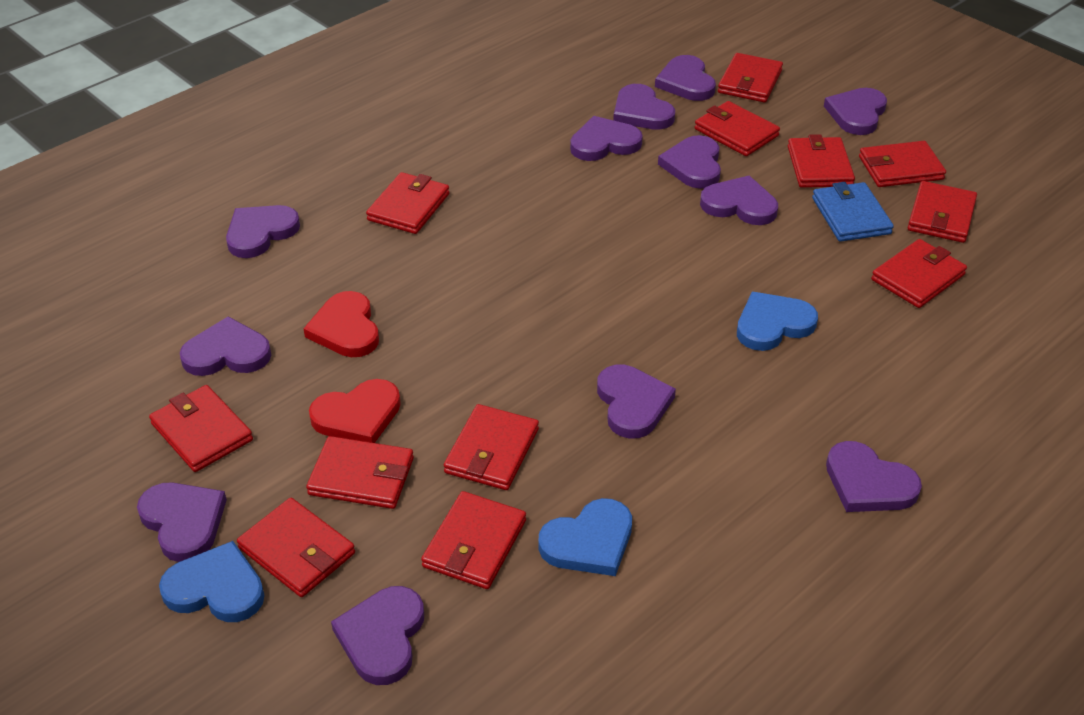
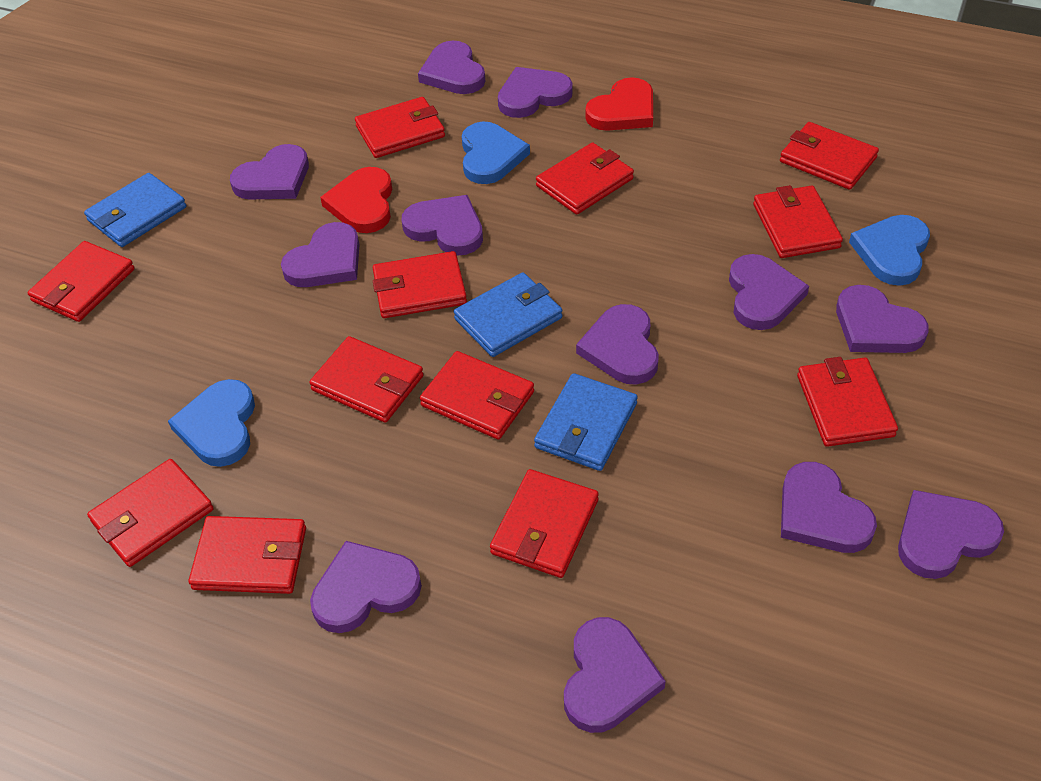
blue wallet: [812,182,894,242] = 1 -> [84,173,186,247] [454,272,562,357] [534,373,638,471] = 3

